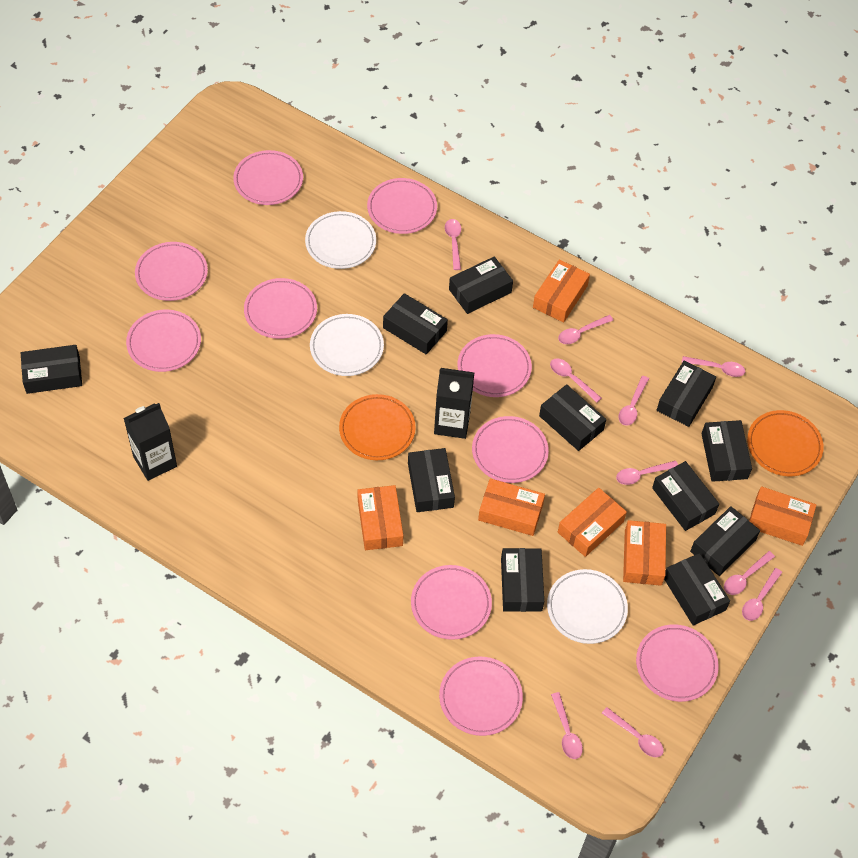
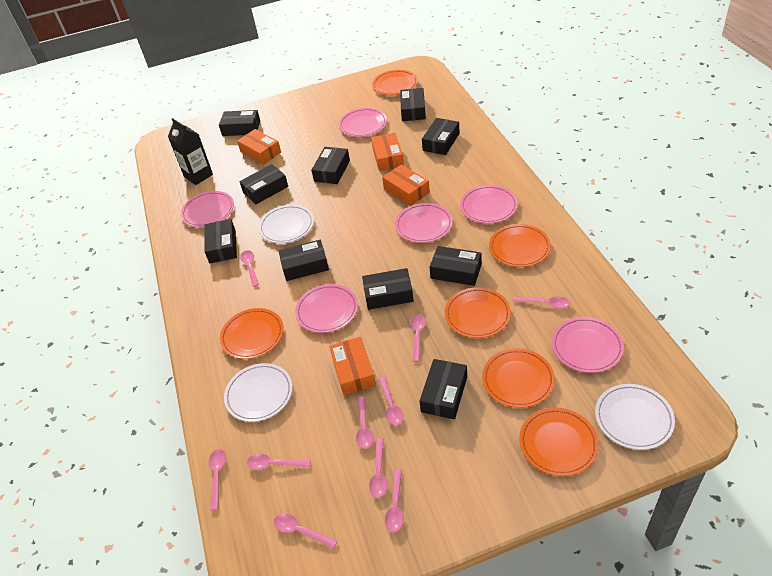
black box: [21,345,82,394] [383,293,448,355] [408,448,455,512] [449,256,513,314] [501,548,544,612] [539,384,606,451] [652,461,719,531] [657,361,716,427] [664,553,730,626] [690,506,760,576] [701,420,752,482] = 11 -> [204,219,237,263] [219,110,260,136] [239,164,288,204] [278,240,329,281] [311,147,350,184] [362,268,414,310] [400,88,426,121] [419,359,467,419] [422,118,459,155] [430,246,482,286] = 10
black carton: [124,403,177,481] [434,368,474,439] = 2 -> [168,118,213,185] = 1
orange box: [358,485,403,550] [478,478,545,536] [533,260,590,323] [558,488,627,557] [623,520,666,586] [749,486,816,546] = 6 -> [237,129,281,165] [329,337,376,395] [371,133,404,171] [382,164,430,206] = 4
orange plate: [339,394,416,460] [747,410,823,476] = 2 -> [220,308,284,359] [372,70,418,96] [445,287,511,338] [482,348,555,408] [489,224,551,267] [519,407,599,476] = 6
pink plate: [126,310,201,372] [135,242,208,301] [233,150,303,205] [244,278,317,339] [367,178,437,234] [411,565,492,640] [439,656,523,736] [457,334,532,397] [472,416,549,483] [636,624,719,702] = 10 -> [181,191,234,227] [295,284,358,333] [339,108,387,137] [395,203,453,243] [460,185,518,224] [552,317,624,373] = 6

